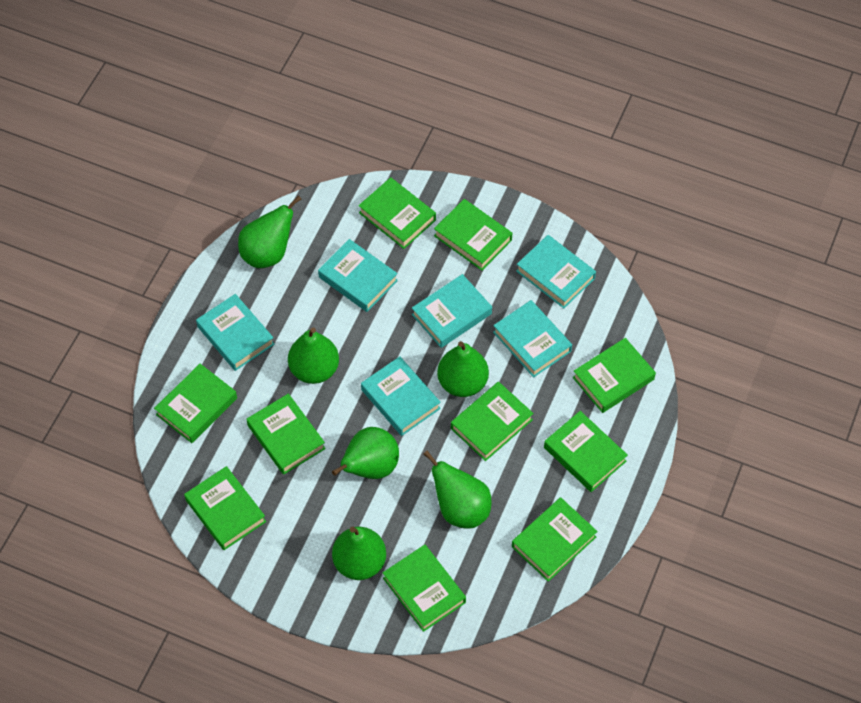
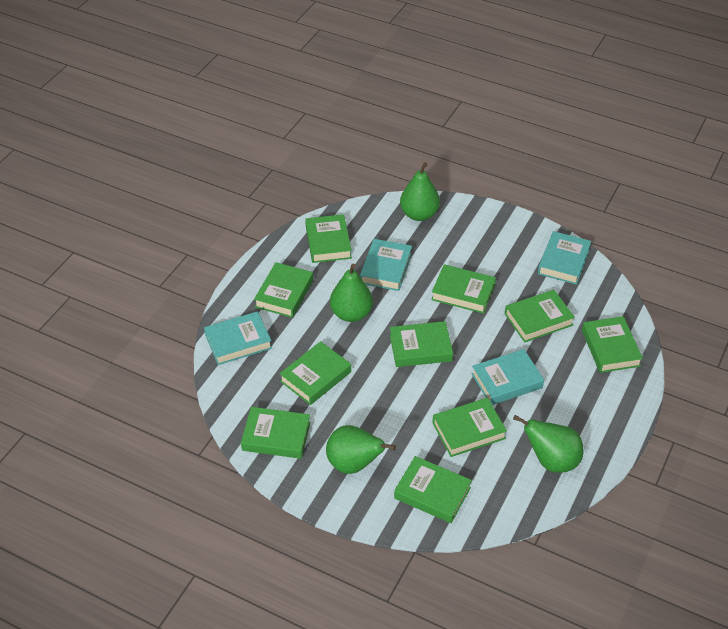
green pear: [238,195,301,268] [288,328,339,384] [332,427,399,479] [332,527,386,580] [423,450,492,529] [437,341,489,397] = 6 -> [326,425,396,474] [330,264,373,322] [400,162,440,221] [513,415,584,473] = 4
turquoise book: [196,294,274,371] [318,239,398,312] [361,356,441,436] [412,274,492,348] [493,300,572,377] [516,235,596,308] = 6 -> [204,311,272,365] [360,239,412,291] [471,349,544,405] [538,231,591,285] = 4

